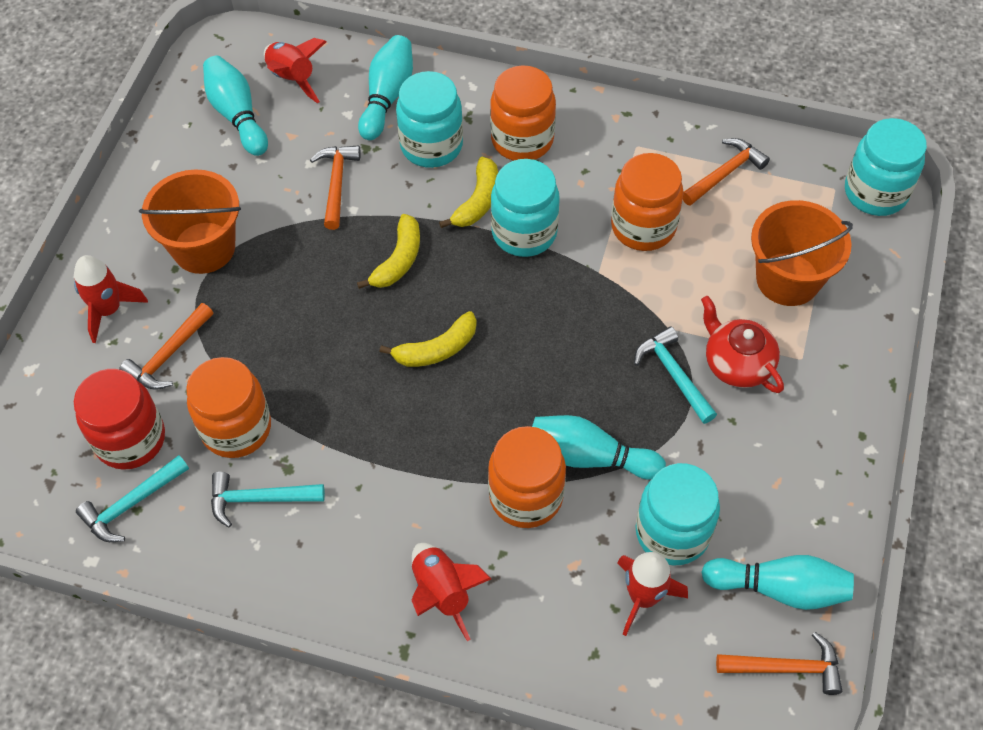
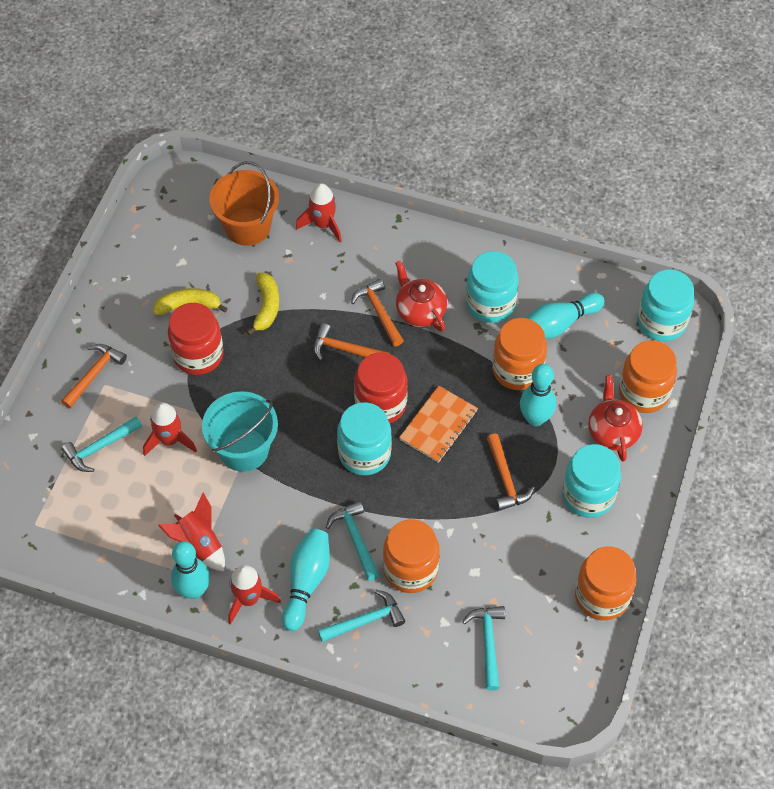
orange bucket: [139,169,241,274] [751,200,853,306] = 2 -> [209,161,279,246] = 1
orange notebook: none = 0 -> [399,386,478,463] = 1
red jar: [74,369,165,470] = 1 -> [168,303,223,375] [354,352,408,423] = 2
red teapot: [701,296,784,393] = 1 -> [395,261,447,332] [588,375,643,462] = 2
turquoise bucket: none = 0 -> [202,391,278,472] = 1
turquoise hammer: [76,455,189,542] [211,472,325,528] [634,326,717,424] = 3 -> [61,416,142,472] [318,590,406,642] [326,501,379,581] [462,606,505,691] = 4
yellow banana: [357,214,420,289] [379,311,477,367] [439,157,498,228] = 3 -> [153,288,228,315] [247,273,279,335] = 2

